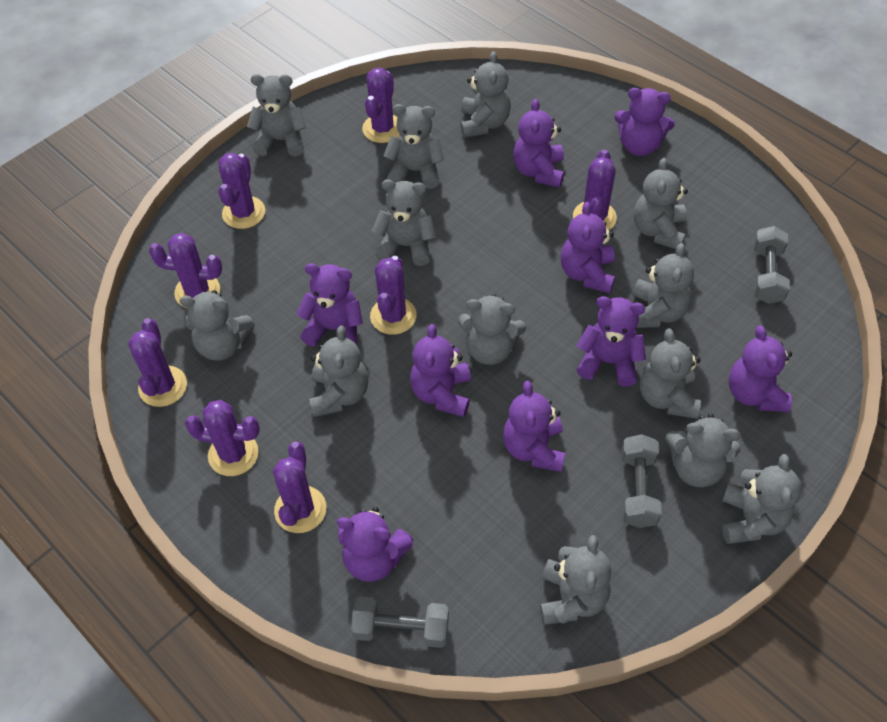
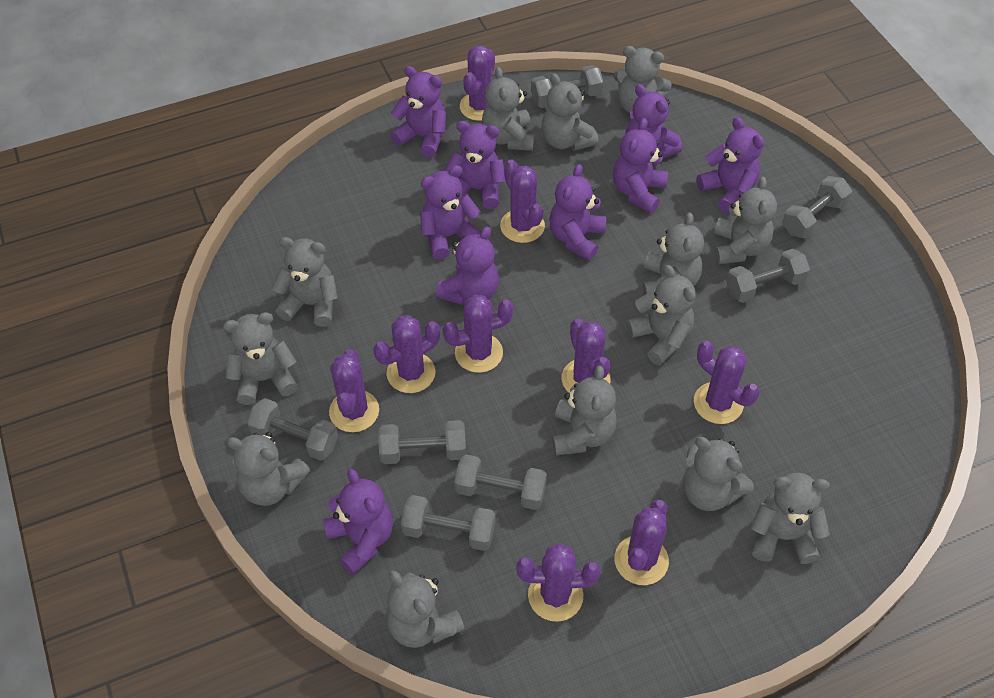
grey dumbbell: [351,596,449,648] [621,434,662,528] [753,226,790,304] = 3 -> [247,398,338,461] [378,420,466,464] [401,495,496,551] [454,454,547,510] [531,65,604,108] [726,249,810,303] [782,176,852,238] = 7
purple cactus: [128,318,187,407] [149,233,222,309] [185,400,260,476] [218,153,265,229] [273,441,326,533] [362,68,399,143] [370,256,417,335] [573,149,617,230] = 8 -> [329,349,379,432] [374,315,440,393] [443,295,514,373] [460,45,495,121] [500,160,545,243] [516,543,601,622] [562,318,611,393] [614,499,669,585] [694,341,760,424] = 9

